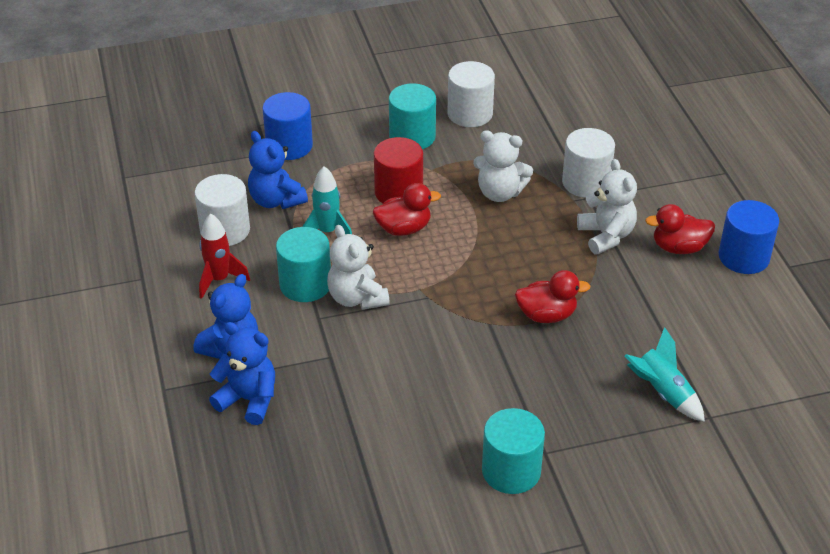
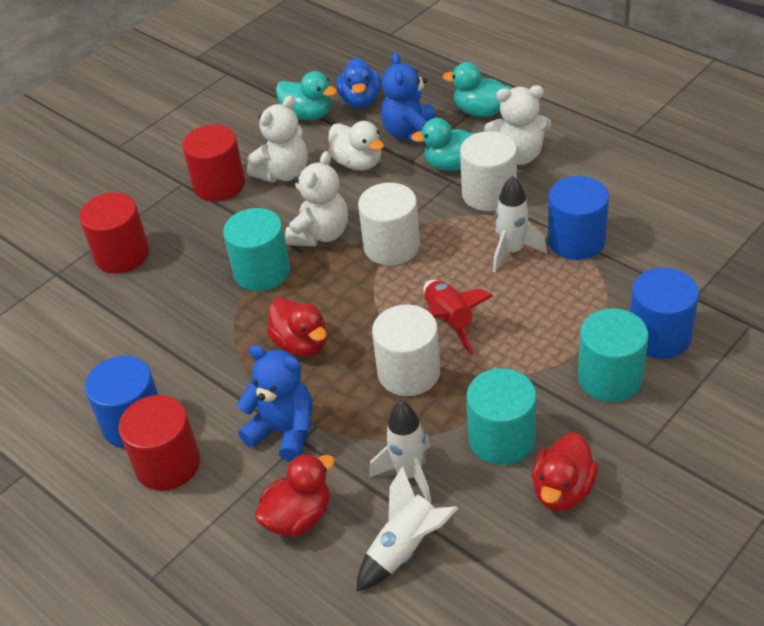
blue cylinder: [262,92,313,160] [719,200,779,274] = 2 -> [85,356,158,448] [548,176,609,260] [630,268,699,359] = 3
blue duck: none = 0 -> [337,58,381,108] = 1
blue teddy bear: [193,274,258,359] [209,322,275,425] [248,131,308,209] = 3 -> [237,345,312,462] [381,52,435,144] = 2
red cylinder: [374,137,423,204] = 1 -> [79,192,149,274] [118,395,200,491] [182,124,245,202] = 3
turquoise duck: none = 0 -> [276,71,337,120] [411,118,476,171] [443,62,511,117] = 3
turquoise rocket: [302,166,352,234] [625,327,705,422] = 2 -> none = 0
white duck: none = 0 -> [328,121,384,170] = 1
white rocket: none = 0 -> [356,466,458,592] [369,401,431,503] [493,176,547,273] = 3

